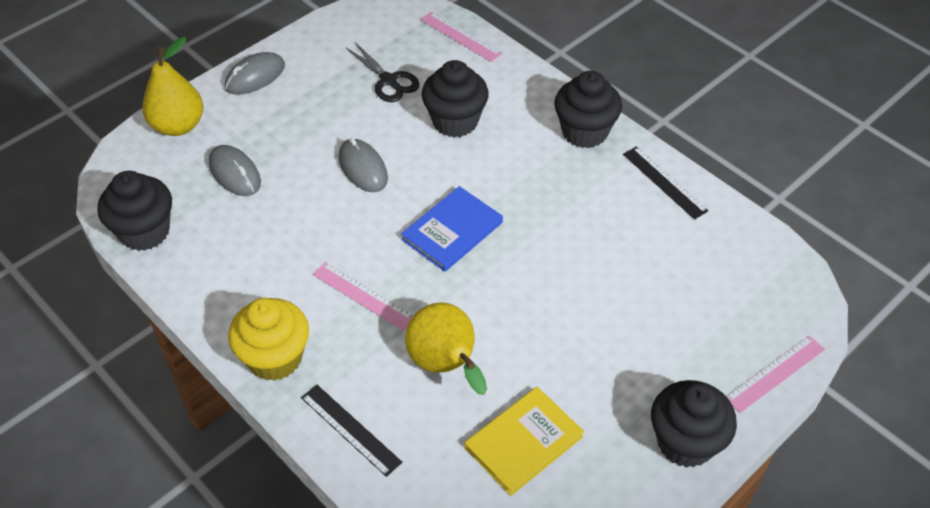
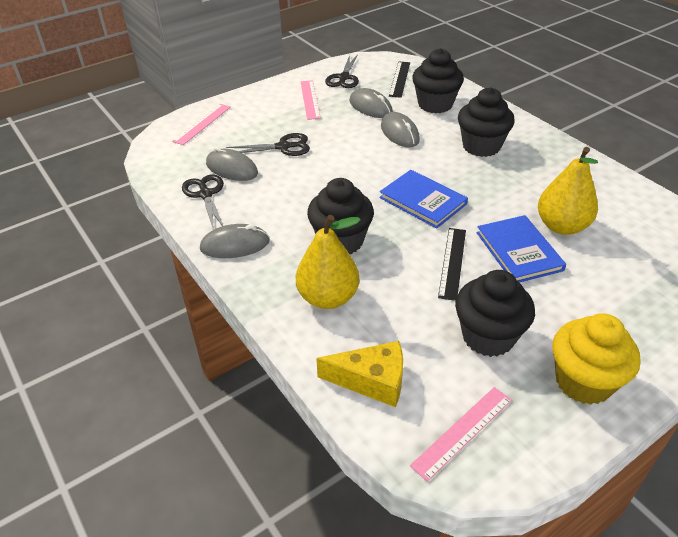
black scissors: [346,42,419,102] = 1 -> [182,174,224,230] [226,133,310,156] [325,54,359,88] = 3
blue book: [401,186,503,272] = 1 -> [379,170,468,228] [477,215,566,283] = 2
grey mouse: [209,145,261,196] [224,52,285,95] [339,138,388,192] = 3 -> [200,224,270,258] [206,147,258,181] [349,88,393,118] [381,112,420,148] = 4
yellow book: [465,387,584,496] = 1 -> none = 0
yellow cheese: none = 0 -> [316,341,403,407] = 1

